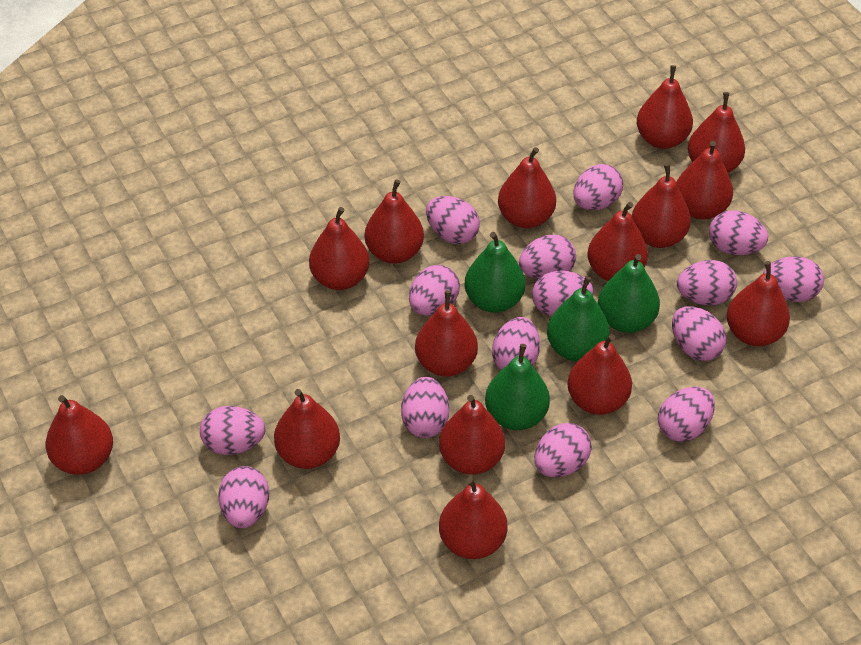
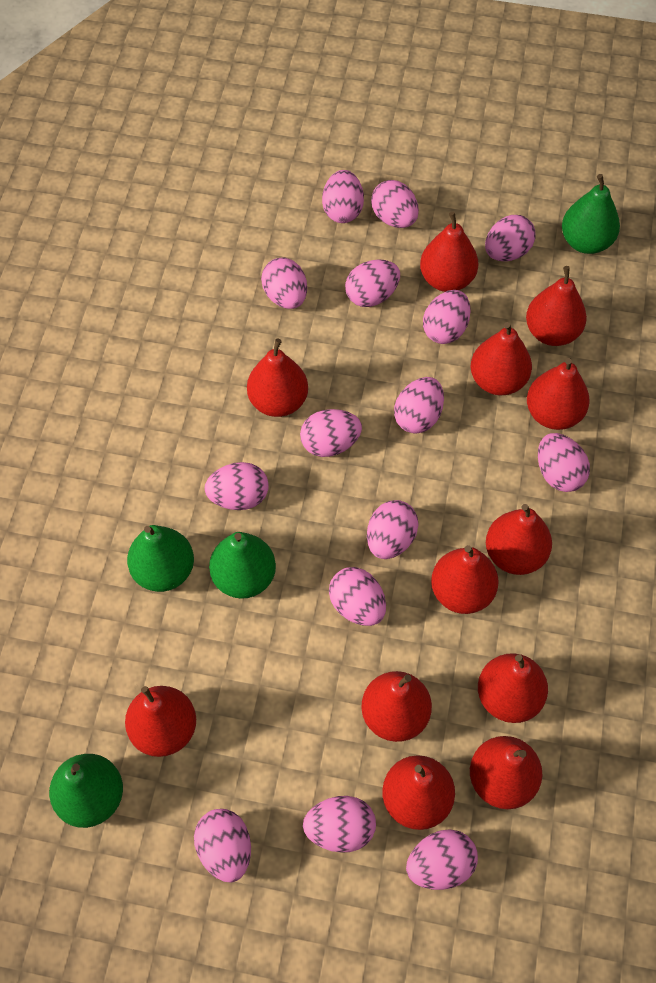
red pear: [46,395,113,475] [274,389,340,469] [309,207,369,290] [365,179,424,264] [415,290,478,377] [439,395,505,475] [439,477,507,559] [498,147,556,228] [568,334,632,415] [588,202,648,281] [632,163,691,248] [637,65,693,149] [676,141,733,220] [688,92,745,173] [727,261,790,346] = 15 -> [125,686,196,757] [247,338,308,417] [361,671,432,742] [382,755,455,830] [420,212,478,292] [431,545,499,614] [470,736,543,809] [471,322,532,395] [478,653,548,723] [486,504,552,575] [526,266,587,346] [527,358,590,430] = 12

